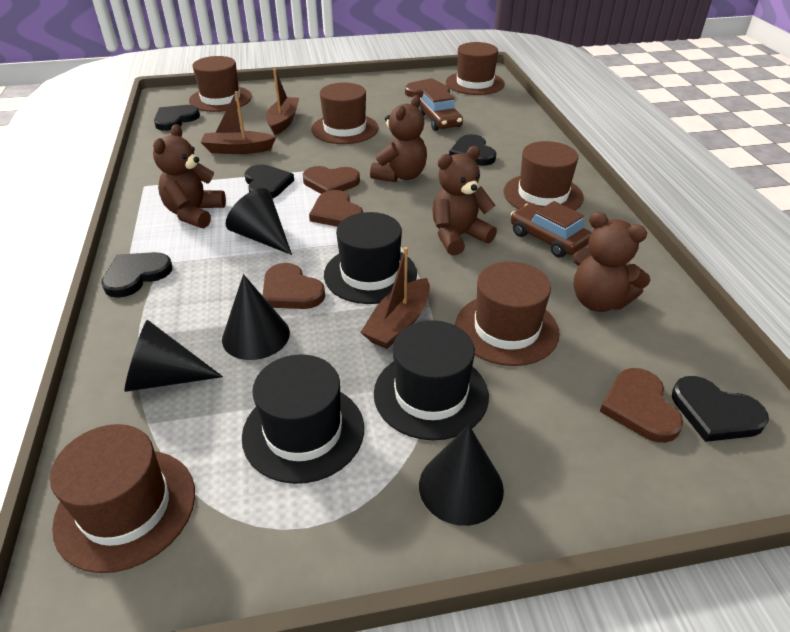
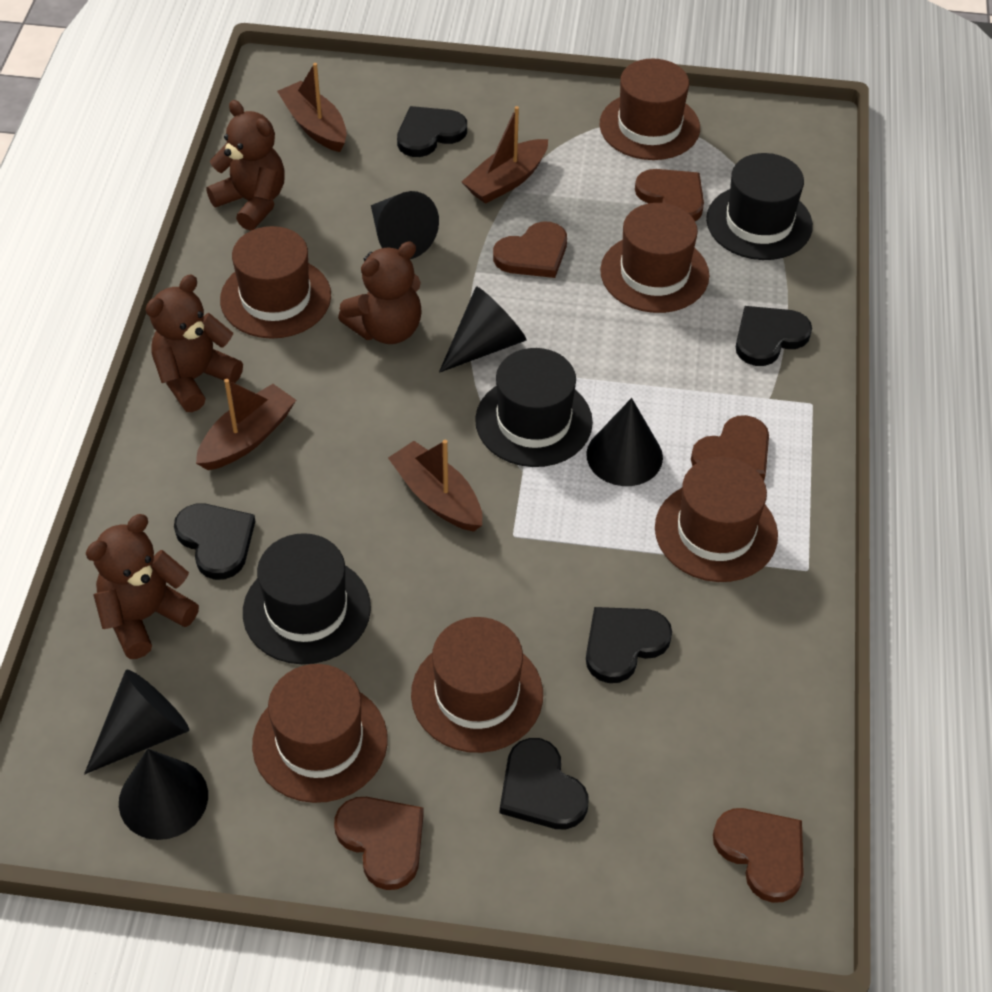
black cone: [125,320,223,392] [222,274,290,360] [226,188,292,255] [419,425,504,526] = 4 -> [84,669,189,774] [119,749,208,840] [371,191,439,259] [439,287,527,373] [586,398,663,486] = 5
brown boat: [200,91,276,154] [266,69,299,135] [360,247,430,349] = 3 -> [196,379,296,470] [277,63,347,152] [388,440,482,532] [462,106,548,204] = 4
brown car: [418,88,463,131] [511,201,591,257] = 2 -> none = 0

